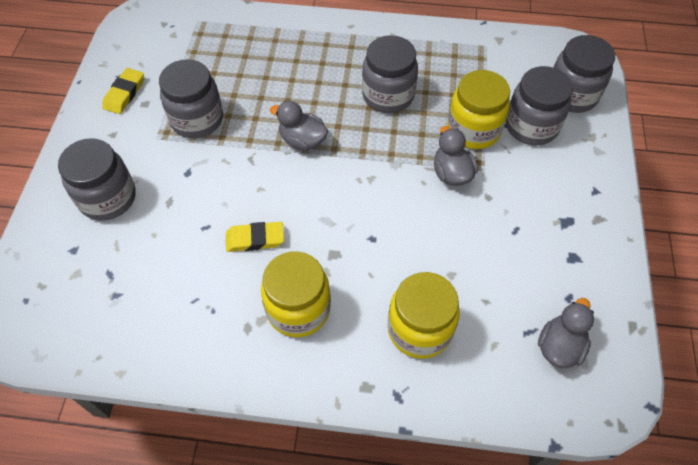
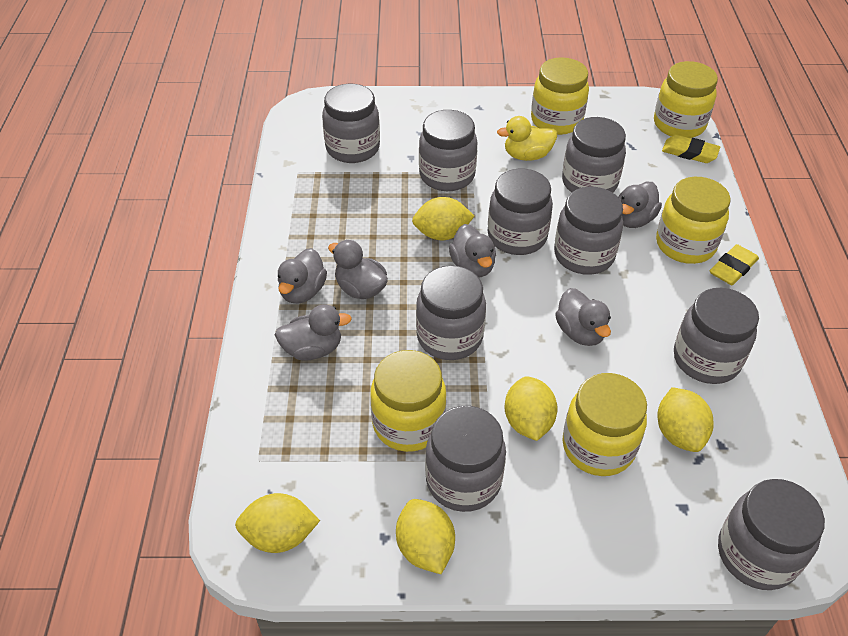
grey duck: [270,101,328,150] [434,126,478,186] [538,298,594,368] = 3 -> [275,304,352,361] [278,248,327,304] [328,240,388,299] [449,224,496,277] [555,288,611,346] [618,182,662,228] = 6
grey jar: [58,138,136,221] [159,59,223,138] [362,35,418,113] [506,66,573,145] [553,35,615,113] = 5 -> [322,84,380,163] [416,265,486,360] [419,110,478,191] [425,406,506,512] [488,169,553,255] [554,187,623,275] [562,117,626,193] [674,288,759,384] [718,479,825,590] = 9
yellow duck: none = 0 -> [497,116,557,161] = 1
yellow jar: [261,251,331,337] [388,272,460,359] [447,70,510,149] = 3 -> [370,350,447,452] [531,57,589,135] [562,373,647,476] [654,61,718,138] [656,177,731,264] = 5
yellow lemon: none = 0 -> [235,493,320,553] [396,499,455,574] [412,197,474,240] [504,376,558,441] [657,387,713,452] = 5

